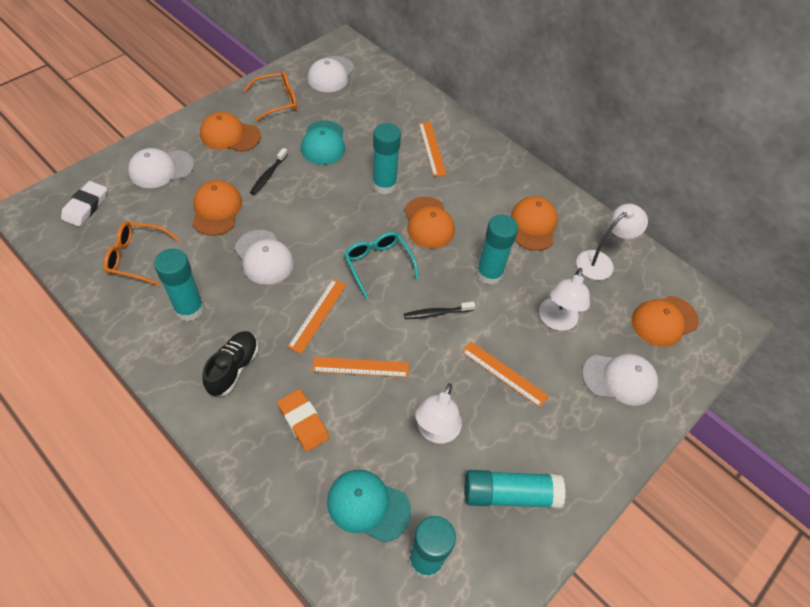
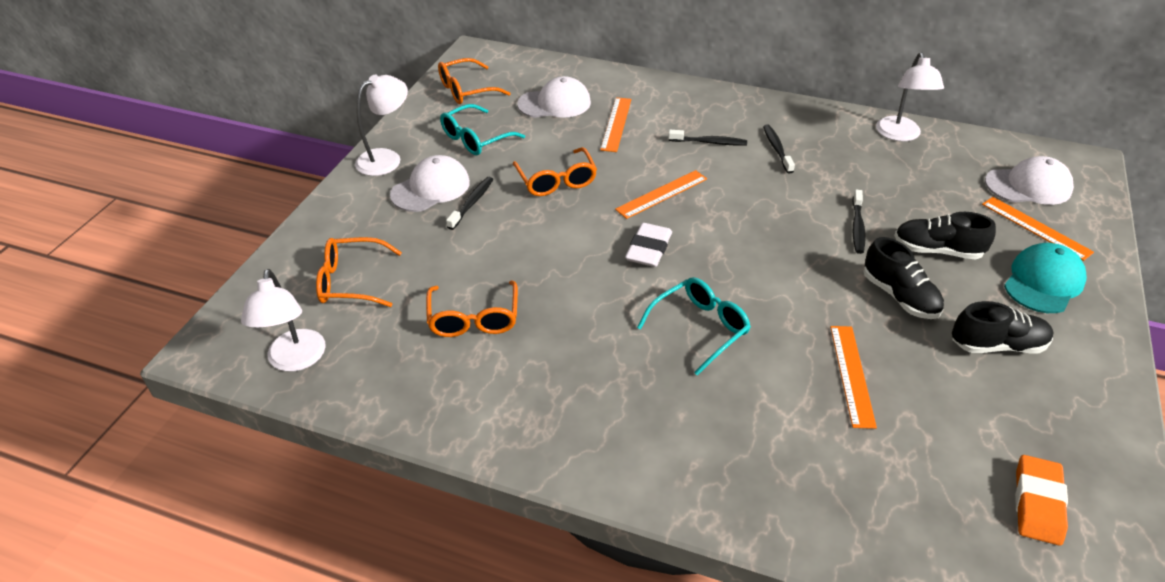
black shoe: [202,331,258,396] = 1 -> [863,237,944,319] [894,212,996,260] [952,301,1054,354] = 3
black toothbrush: [250,148,288,195] [404,301,475,319] = 2 -> [446,177,493,230] [668,130,747,145] [763,124,795,174] [852,190,866,254] = 4
orange cap: [192,180,242,236] [200,112,261,152] [405,197,455,248] [511,196,558,251] [632,296,699,347] = 5 -> none = 0
orange glasses: [104,222,180,286] [244,71,297,122] = 2 -> [316,237,402,307] [426,281,518,337] [438,58,511,104] [513,147,597,196] = 4
turquoise cap: [301,120,345,165] [327,470,411,543] = 2 -> [1004,243,1087,313] = 1
turquoise glasses: [344,232,419,299] = 1 -> [440,104,525,155] [637,277,751,376] = 2
turquoise glue stick: [154,249,204,321] [372,123,401,194] [409,516,456,579] [464,470,566,509] [476,215,518,285] = 5 -> none = 0
white cap: [128,148,194,188] [235,230,294,285] [307,56,355,92] [582,354,658,406] = 4 -> [390,155,470,212] [517,76,591,118] [985,156,1074,205] = 3

